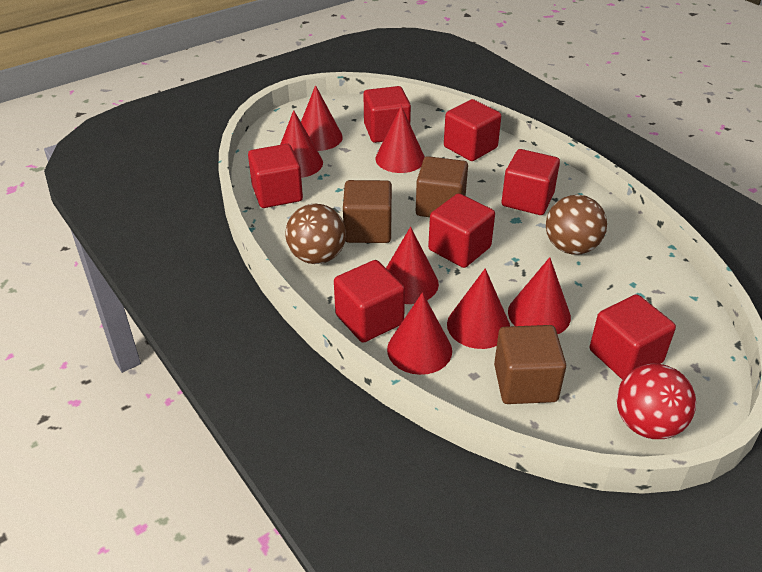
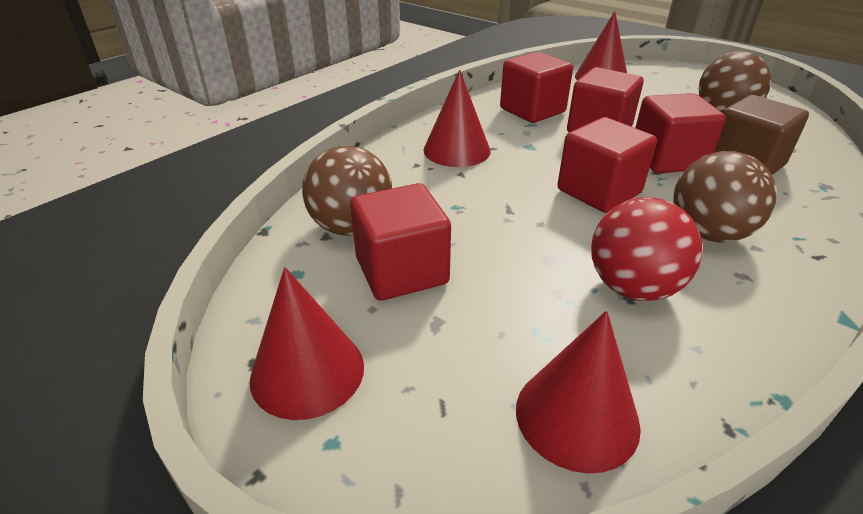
brown ball: [285,204,346,264] [546,195,607,255] = 2 -> [302,145,392,236] [673,151,776,243] [699,51,771,113] = 3
brown cube: [343,180,392,243] [416,156,468,217] [494,325,566,404] = 3 -> [714,95,809,175] = 1
red cone: [280,110,323,178] [301,85,343,151] [376,106,425,173] [386,227,439,304] [387,292,452,375] [447,268,510,349] [508,257,571,334] = 7 -> [250,267,364,420] [423,70,491,167] [516,311,641,473] [575,11,627,80] = 4
red cube: [248,144,303,208] [334,260,405,343] [363,86,411,143] [428,193,495,268] [444,99,501,161] [502,149,560,215] [590,294,676,380] = 7 -> [350,183,451,301] [500,52,573,123] [557,117,657,213] [567,67,644,132] [635,93,726,173] = 5

